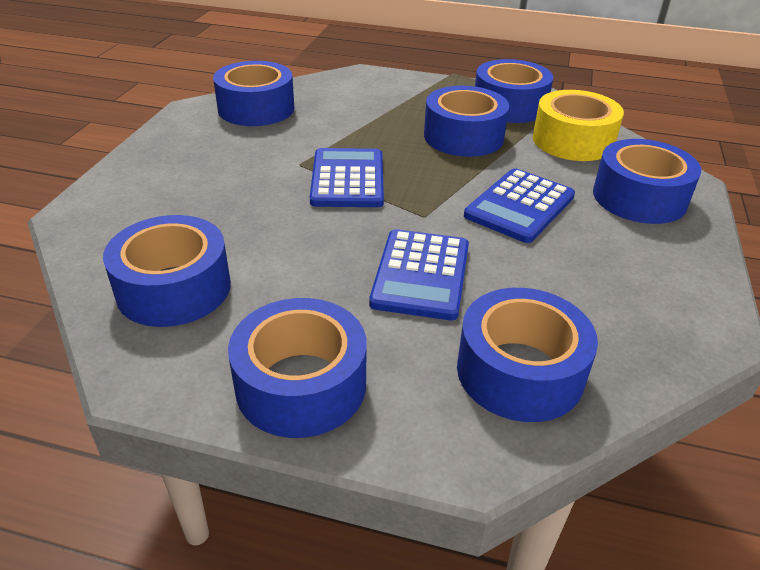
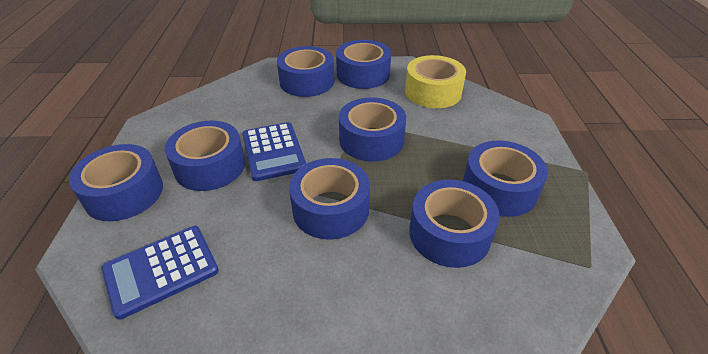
blue calculator: [310,148,384,207] [369,229,469,320] [464,168,575,243] = 3 -> [101,226,219,320] [242,122,306,181] = 2
blue tape: [103,215,231,327] [213,61,295,126] [228,298,367,438] [424,86,509,157] [457,288,598,422] [475,59,553,123] [593,139,701,224] = 7 -> [69,144,163,221] [165,121,245,191] [277,46,334,97] [289,158,370,240] [336,40,391,89] [339,97,406,162] [409,180,500,268] [463,141,548,217] = 8

